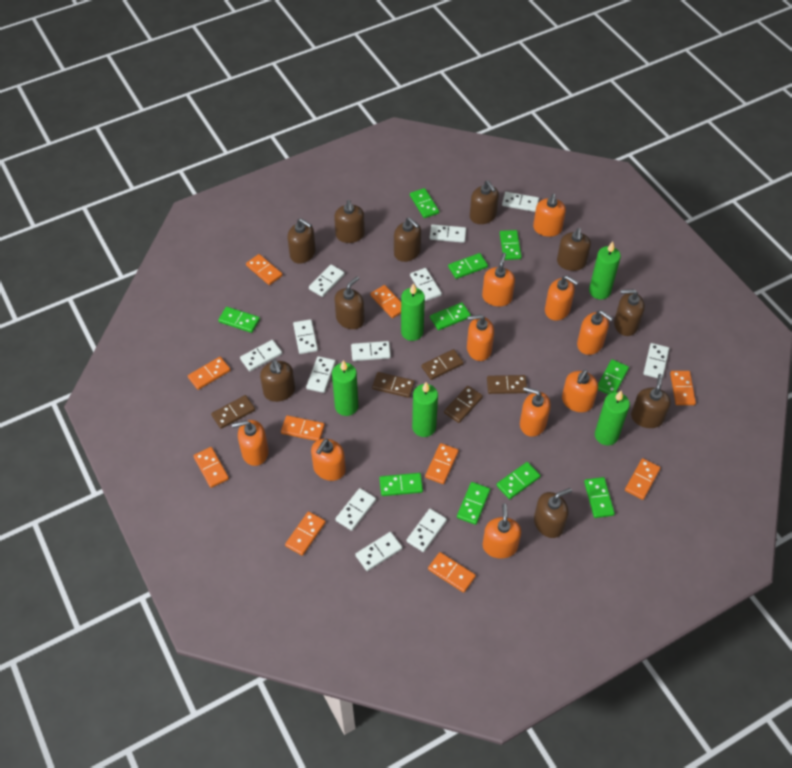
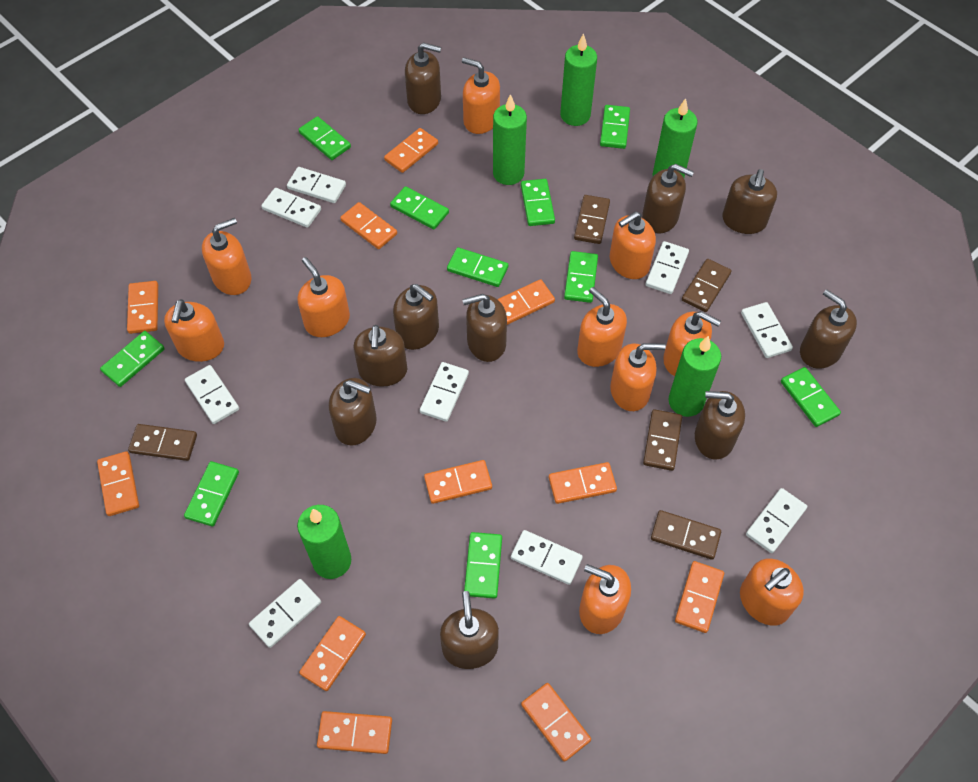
orange domino: [188,357,231,390] [194,447,229,488] [246,254,283,285] [281,415,325,441] [285,512,326,556] [370,285,401,318] [425,443,459,484] [428,552,476,593] [625,458,661,500] [670,371,696,405] = 10 -> [97,451,139,516] [127,281,158,334] [299,616,366,691] [317,711,392,754] [340,202,397,249] [384,128,438,173] [424,460,492,504] [497,279,555,325] [521,683,591,762] [549,462,617,504] [675,561,724,633] = 11
white domino: [240,340,282,371] [293,319,318,354] [306,356,336,393] [309,265,345,297] [335,488,376,531] [351,341,391,361] [355,532,402,571] [406,509,447,552] [410,268,442,301] [430,224,466,243] [502,192,539,212] [643,343,669,379] = 12 -> [185,365,239,424] [249,579,321,648] [261,188,321,228] [287,167,346,203] [420,362,469,422] [511,530,583,585] [646,241,689,294] [741,302,793,358] [746,488,807,553] = 9

